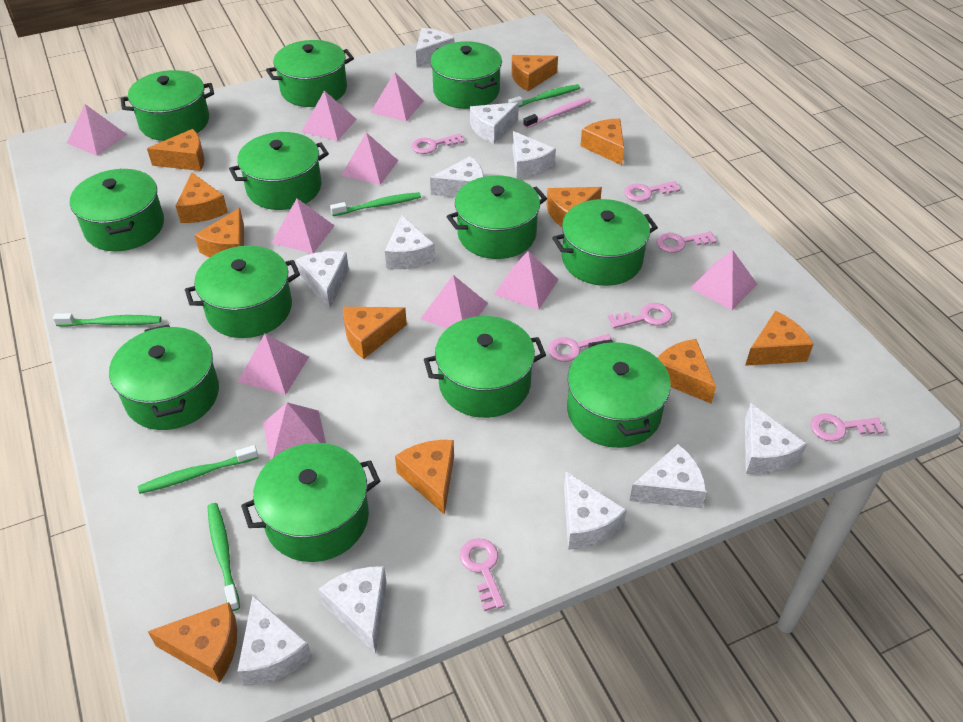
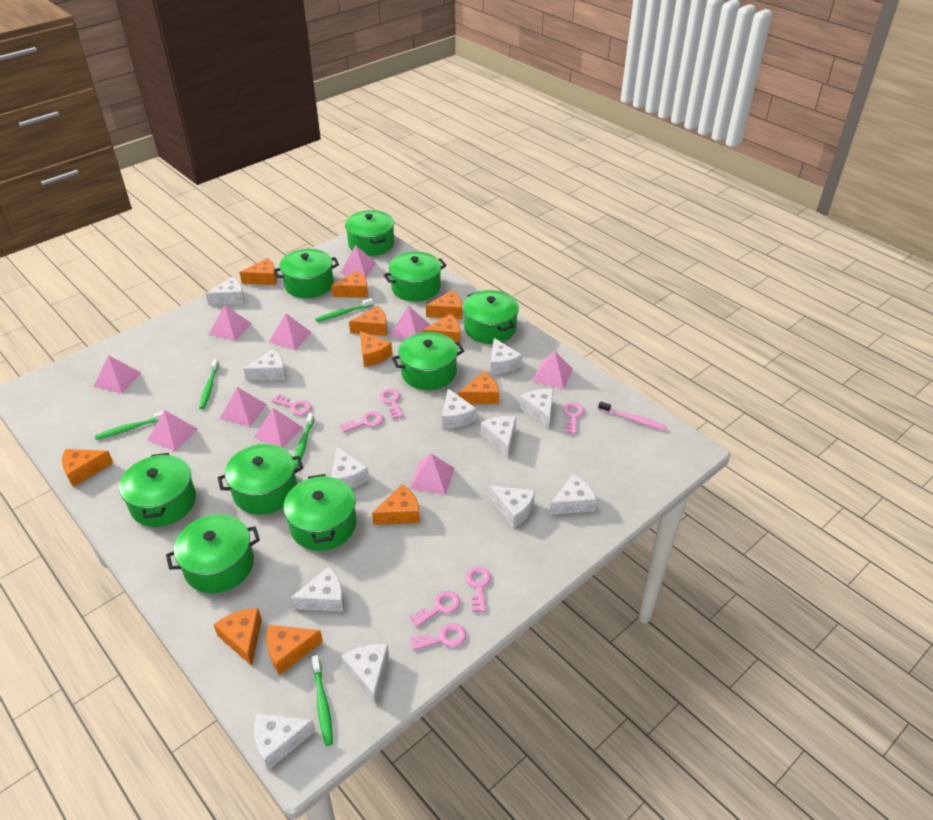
green pot: [70,169,164,251] [109,324,219,430] [121,70,214,141] [185,246,300,338] [229,132,329,210] [241,443,380,562] [266,40,354,107] [424,316,546,418] [430,41,502,109] [446,175,547,259] [552,199,658,286] [567,339,671,448] = 12 -> [119,453,196,527] [166,514,260,593] [218,444,303,515] [274,249,339,298] [283,474,356,551] [345,210,394,256] [384,252,447,302] [392,332,464,390] [463,290,519,344] = 9
white cheese: [237,595,312,686] [296,251,349,309] [319,566,387,654] [385,215,435,269] [416,28,454,67] [430,156,484,197] [470,102,519,144] [512,131,556,179] [564,472,627,550] [629,444,707,508] [745,403,807,475] = 11 -> [206,277,244,305] [243,349,286,381] [254,714,316,770] [290,567,344,612] [331,447,369,488] [342,644,389,705] [442,389,476,428] [481,416,516,458] [489,486,535,528] [490,338,522,374] [519,389,553,429] [550,474,597,515] = 12

